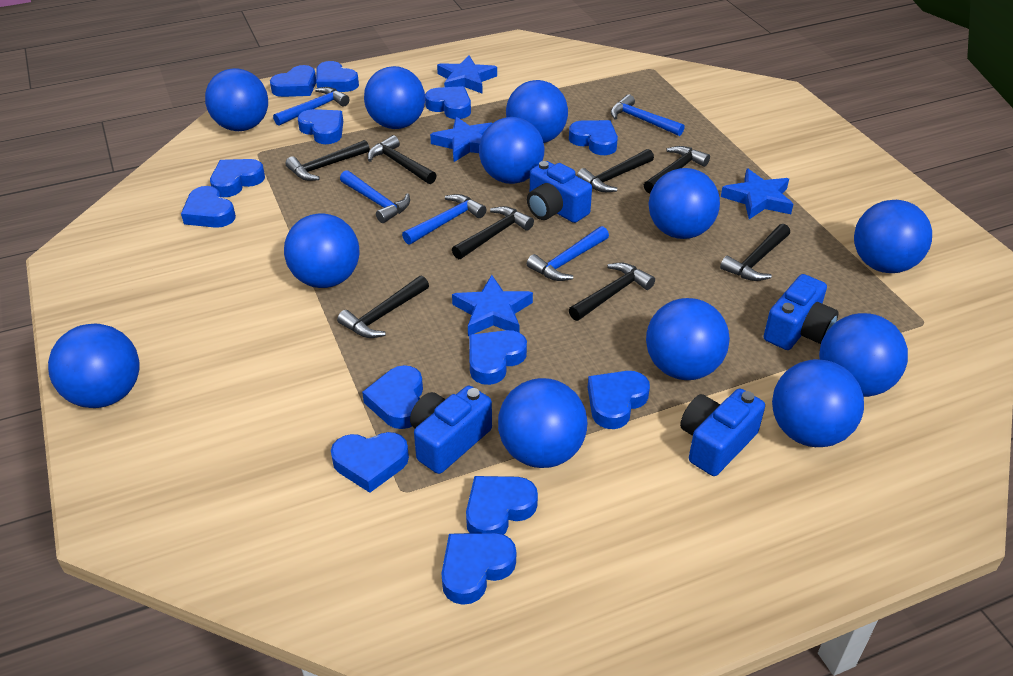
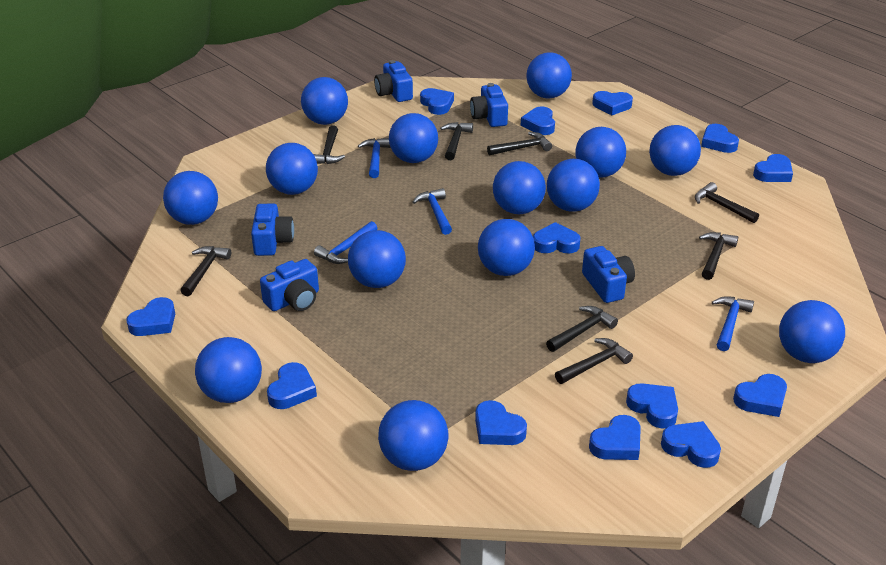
blue ball: [48,324,139,408] [205,68,268,131] [284,214,360,288] [364,66,425,129] [479,117,544,184] [498,378,587,468] [506,80,568,143] [646,298,730,380] [649,168,720,239] [772,359,864,447] [819,313,908,397] [854,200,932,273] = 12 -> [163,171,218,225] [195,337,262,403] [266,143,318,195] [301,77,348,125] [348,230,406,288] [378,400,448,471] [389,113,438,163] [478,219,535,276] [493,161,546,214] [526,52,572,98] [547,159,600,212] [575,127,626,178] [649,125,701,176] [779,300,845,363] = 14
blue camera: [410,386,492,474] [527,161,592,223] [680,388,765,476] [764,274,839,350] = 4 -> [251,204,294,256] [260,259,319,311] [374,60,413,102] [470,83,508,127] [582,246,635,303] = 5
blue hammer: [273,87,350,126] [340,170,410,223] [402,194,486,245] [527,226,609,281] [610,94,685,136] = 5 -> [314,221,378,264] [358,138,390,178] [412,188,452,235] [712,296,754,351] = 4
blue star: [430,117,492,162] [437,55,497,94] [452,275,533,336] [721,169,793,219] = 4 -> none = 0

